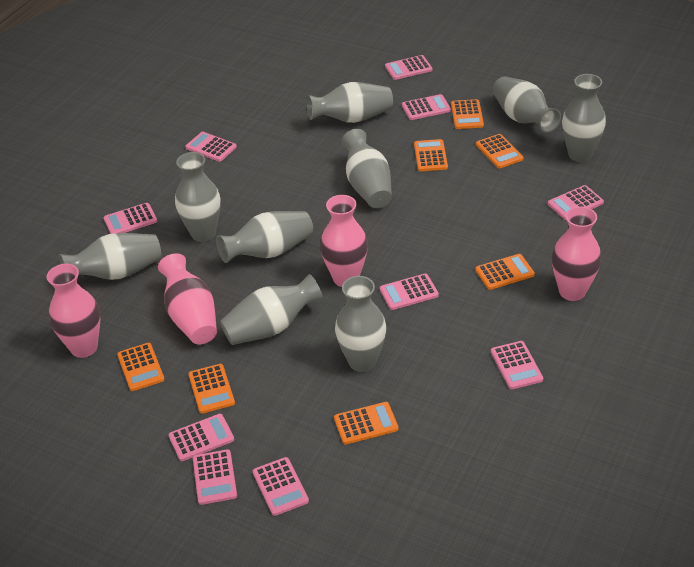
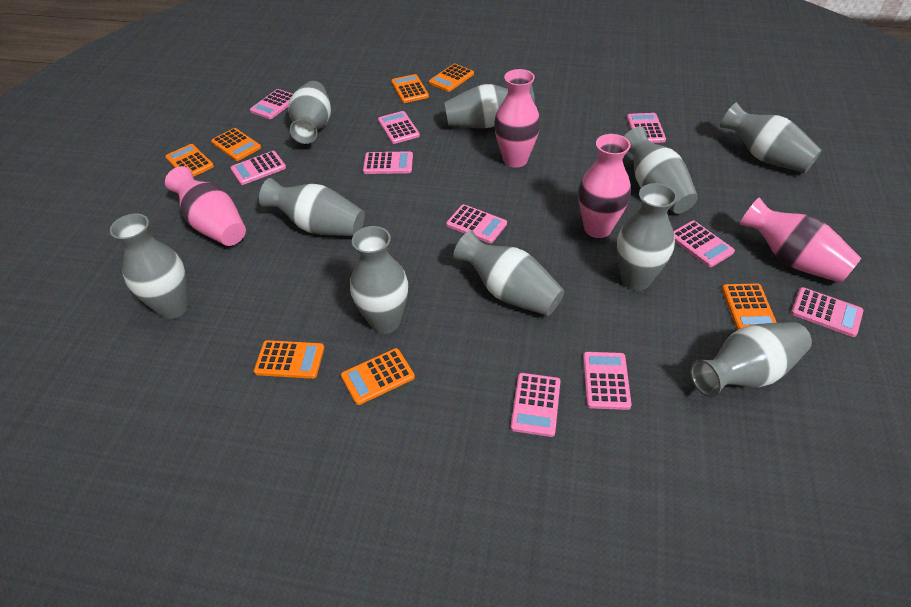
grey vase: [60,233,162,280] [175,152,221,242] [216,211,313,263] [220,274,323,345] [306,82,393,123] [335,276,386,372] [342,129,392,208] [493,77,561,133] [562,74,606,162] = 9 -> [110,213,189,319] [259,178,365,236] [288,81,331,144] [350,226,408,334] [444,84,535,128] [453,230,564,316] [617,183,677,291] [624,127,698,214] [690,322,812,397] [720,102,822,173] = 10

